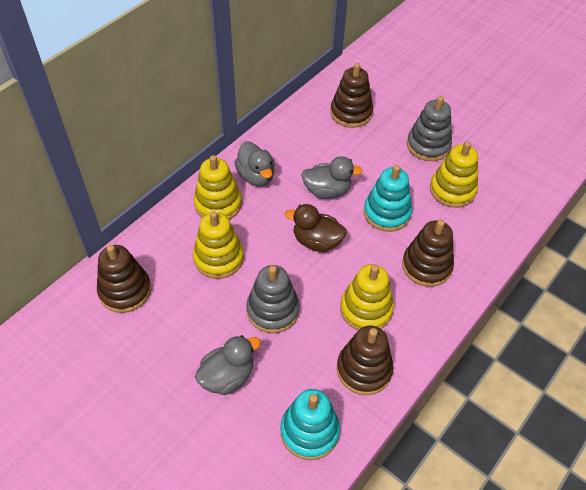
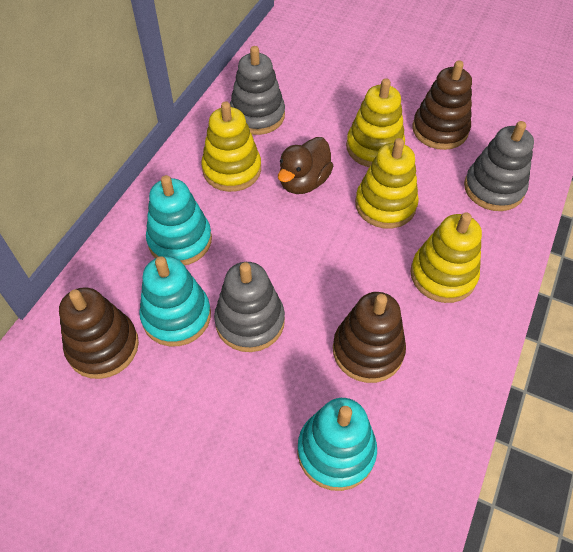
brown stacking toy: [97,245,151,313] [330,63,373,128] [337,326,394,395] [402,220,454,287] = 4 -> [59,287,139,379] [333,292,406,383] [413,60,472,150] = 3
grey duck: [195,335,261,395] [234,141,275,186] [301,156,363,199] = 3 -> none = 0
grey stacking toy: [246,265,300,333] [407,96,452,161] = 2 -> [214,262,285,352] [230,46,285,135] [464,121,534,211] = 3
turquoise stacking toy: [280,389,340,460] [364,165,412,232] = 2 -> [139,256,211,346] [146,175,212,265] [297,398,377,491] = 3

